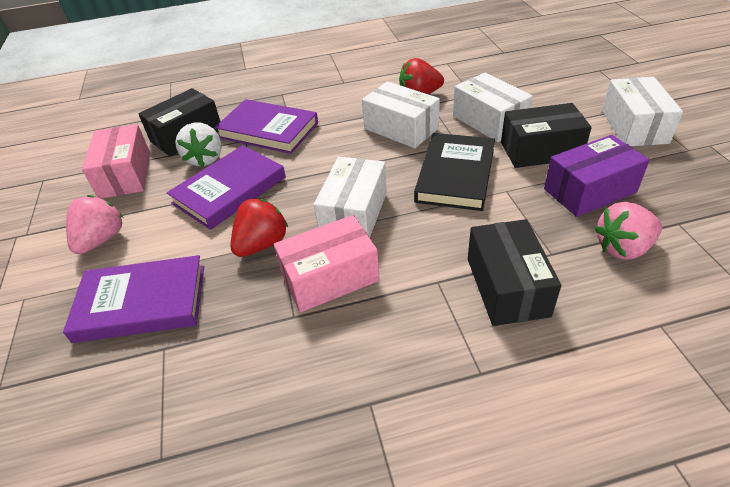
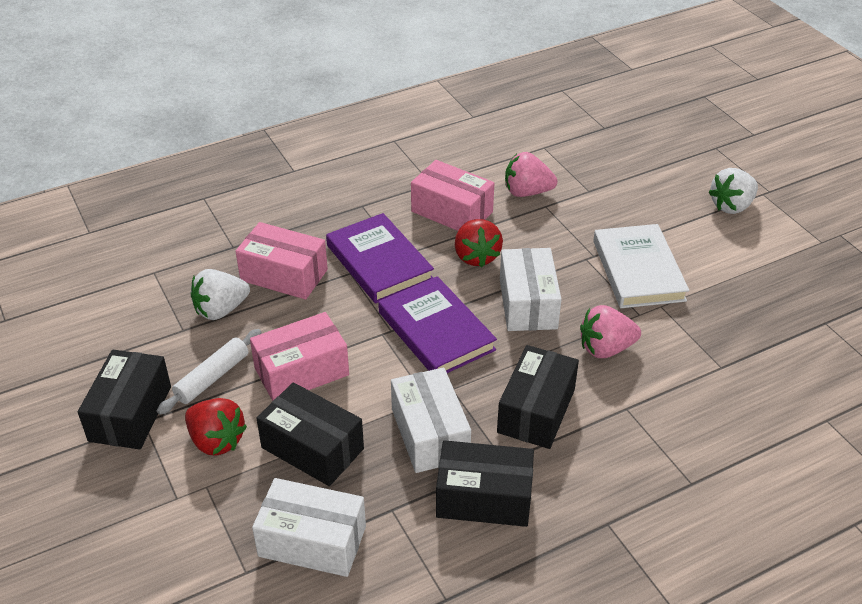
black book: [414,133,495,211] = 1 -> none = 0
black box: [138,88,221,157] [468,219,561,326] [501,103,592,168] = 3 -> [78,350,171,449] [256,382,364,486] [436,440,534,527] [497,345,579,449] = 4
pink box: [82,124,150,199] [274,215,380,312] = 2 -> [235,222,328,299] [250,312,349,401] [411,160,494,231] = 3
purple book: [63,255,204,343] [167,145,286,230] [215,99,318,154] = 3 -> [326,213,434,303] [378,276,497,373] = 2
purple box: [544,135,650,217] = 1 -> none = 0
white book: none = 0 -> [593,224,689,308] = 1
white box: [314,157,387,238] [362,81,440,148] [453,72,533,142] [602,77,683,146] = 4 -> [252,478,366,577] [391,368,471,473] [500,248,561,331] = 3
white rolling pin: none = 0 -> [157,329,262,415] = 1
white strawberry: [175,123,222,167] = 1 -> [191,269,250,320] [708,168,758,214] = 2

